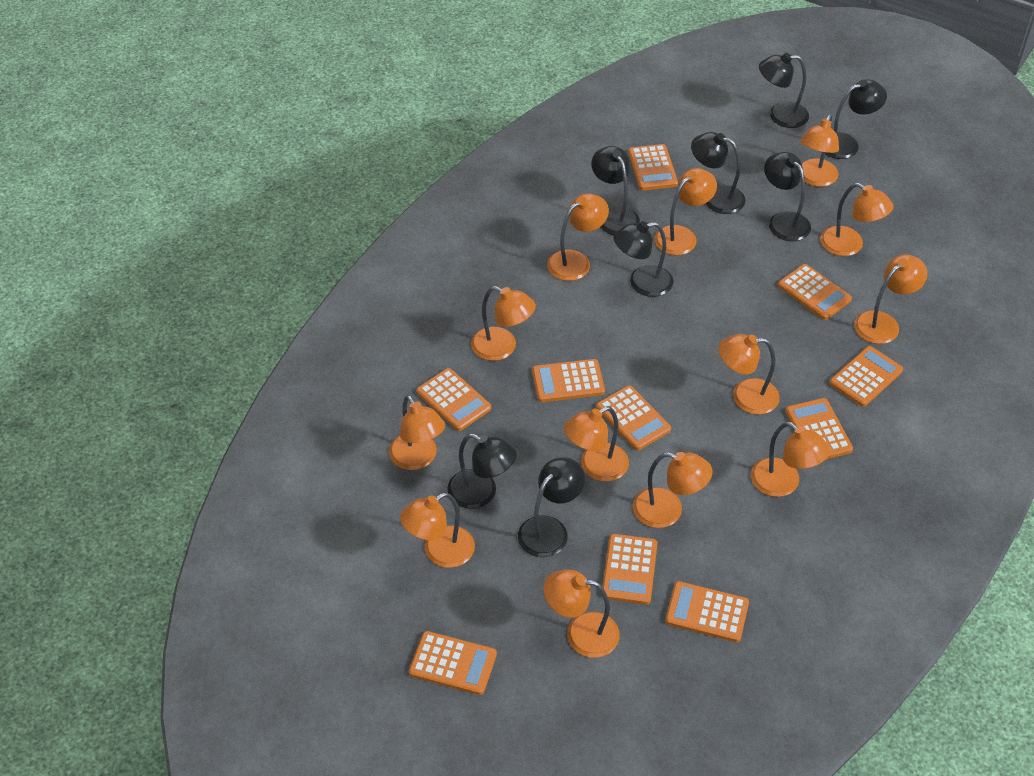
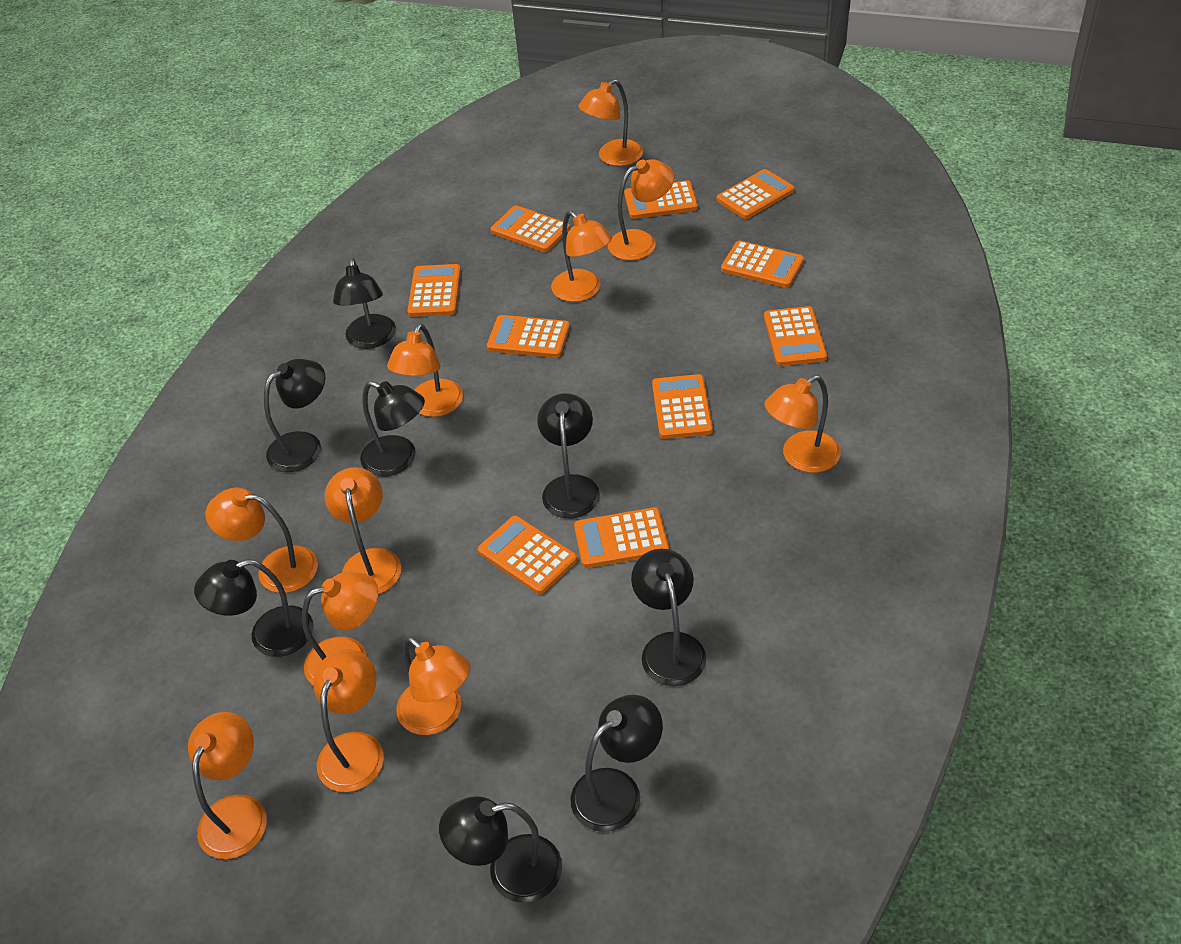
orange lamp: [389,395,445,470] [400,492,475,568] [471,286,536,361] [543,570,620,658] [547,193,609,281] [564,406,629,482] [633,452,713,528] [654,168,717,255] [718,334,780,415] [751,422,830,497] [800,114,839,187] [820,183,893,256] [854,254,927,344] = 13 -> [188,712,267,859] [206,488,318,593] [302,572,378,685] [313,649,384,792] [325,467,401,594] [387,324,463,417] [396,636,471,735] [551,211,612,302] [578,79,643,166] [608,159,674,260] [765,375,841,473] = 11

